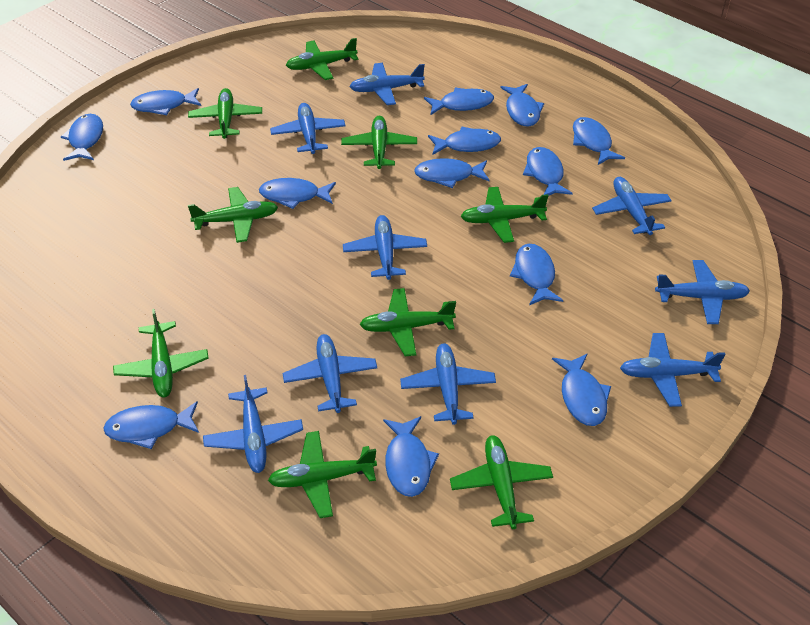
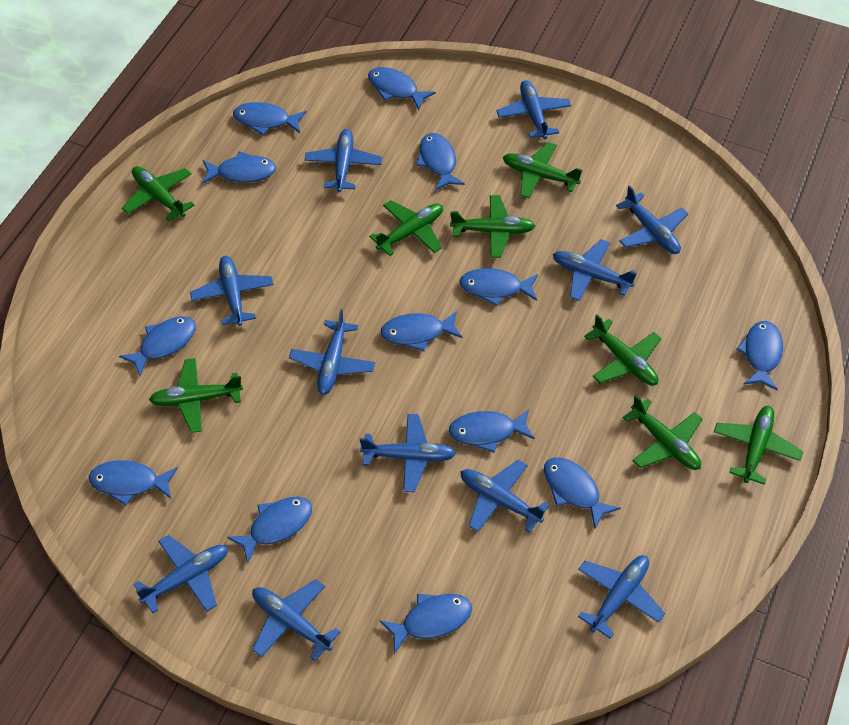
blue plane: [203,375,303,473] [270,103,346,154] [282,334,377,413] [343,215,427,280] [349,63,425,105] [400,343,496,425] [592,177,672,235] [620,333,725,407] [655,260,750,324] = 9 -> [134,535,228,613] [190,256,274,326] [252,580,340,661] [289,309,375,395] [305,129,382,192] [360,414,456,492] [460,460,549,532] [497,80,571,139] [553,239,637,301] [578,555,665,639] [616,185,688,254] = 11
green plane: [113,309,209,398] [188,88,262,139] [188,187,278,243] [268,431,377,518] [286,38,359,80] [341,116,417,169] [359,288,456,356] [450,435,553,529] [460,187,548,243] = 9 -> [122,166,195,222] [149,358,243,433] [369,200,443,256] [450,195,535,258] [503,142,583,198] [584,314,661,386] [623,395,703,470] [714,406,803,485] = 8

